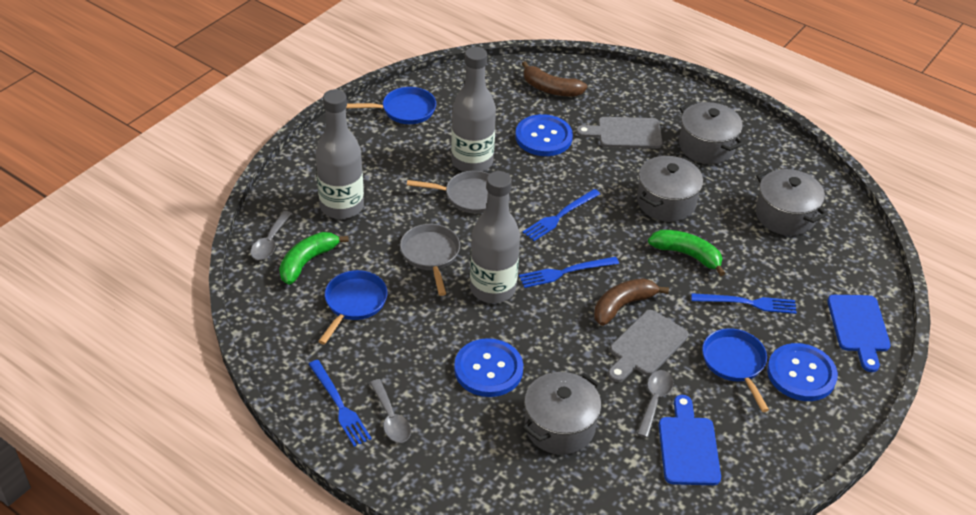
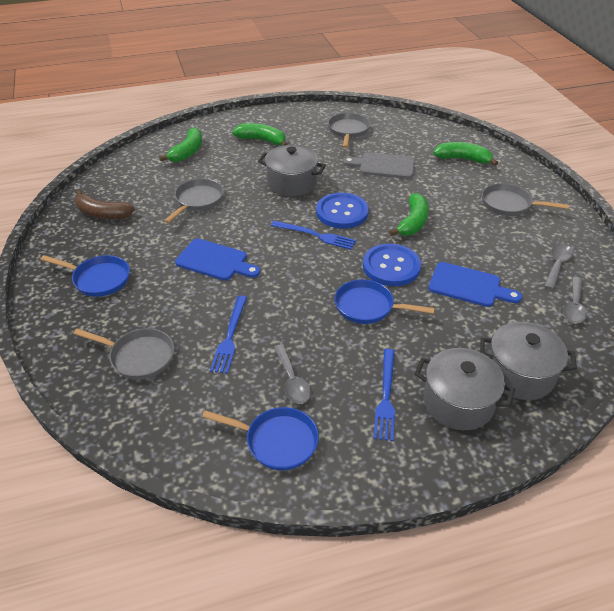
blue button: [454,338,523,397] [515,114,573,156] [767,343,838,401] = 3 -> [316,193,369,229] [363,244,421,286] = 2
blue fork: [309,360,372,447] [519,257,619,288] [523,189,600,241] [691,293,797,314] = 4 -> [210,296,247,374] [271,221,356,250] [373,349,395,441] = 3
brown banana: [522,61,587,96] [594,278,669,326] = 2 -> [75,190,135,219] = 1
green banana: [279,232,349,285] [648,230,725,276] = 2 -> [159,127,202,162] [232,123,288,145] [389,193,429,236] [433,142,498,166] = 4
grey bottle: [315,89,364,219] [451,47,496,172] [470,171,520,303] = 3 -> none = 0
grey cutting board: [576,117,663,149] [608,310,689,382] = 2 -> [343,152,415,179] = 1
grey pan: [400,224,460,296] [407,171,489,213] = 2 -> [74,328,174,380] [164,179,224,223] [328,113,370,148] [482,183,569,216] = 4
grey pot: [523,372,601,455] [637,156,703,222] [679,102,744,164] [756,169,827,236] = 4 -> [258,145,326,196] [414,348,515,430] [480,322,577,400] = 3

